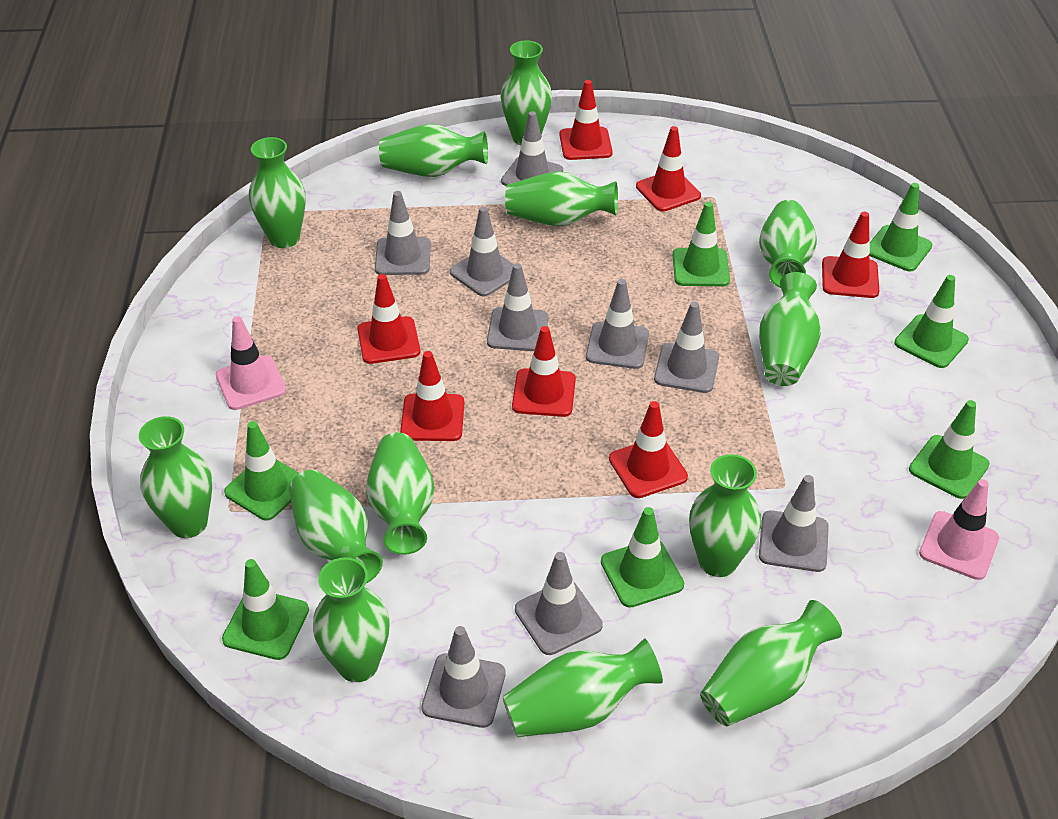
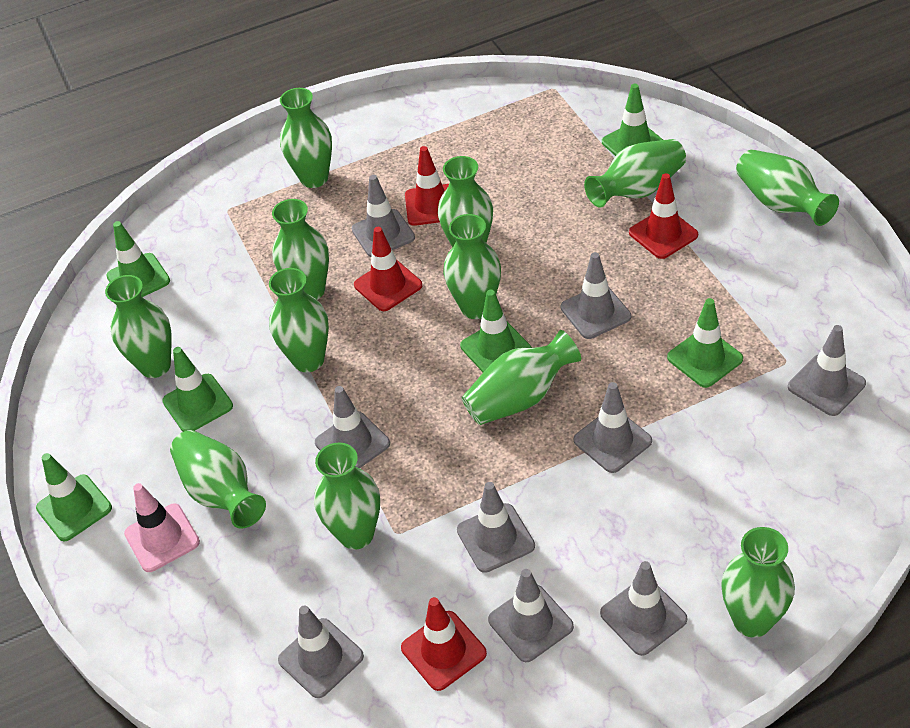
green traffic cone: [222,559,309,660] [224,421,299,521] [601,507,684,608] [673,202,730,286] [869,183,933,271] [894,275,969,368] [909,400,990,499] = 7 -> [36,453,112,541] [106,221,170,297] [162,347,233,432] [460,290,532,372] [602,84,663,156] [667,298,743,388] = 6
green vase: [139,416,212,538] [249,137,306,248] [289,470,383,583] [313,557,390,682] [366,432,434,555] [379,124,488,177] [501,40,552,146] [502,638,663,737] [505,171,618,226] [689,454,761,577] [700,600,842,726] [759,200,817,288] [759,272,821,386] = 13 -> [105,275,172,378] [170,430,266,529] [269,268,329,372] [272,199,329,300] [280,88,332,188] [314,442,380,549] [438,156,493,247] [443,214,501,319] [462,330,581,425] [584,139,686,208] [721,527,795,638] [736,149,839,226] = 12
pink traffic cone: [216,316,286,410] [919,479,999,580] = 2 -> [124,483,200,572] = 1
red traffic cone: [357,274,420,364] [400,351,464,441] [512,326,576,417] [559,80,613,160] [609,401,688,498] [636,126,701,212] [822,212,879,298] = 7 -> [354,227,422,311] [401,597,487,691] [405,146,449,226] [629,173,698,259] = 4

